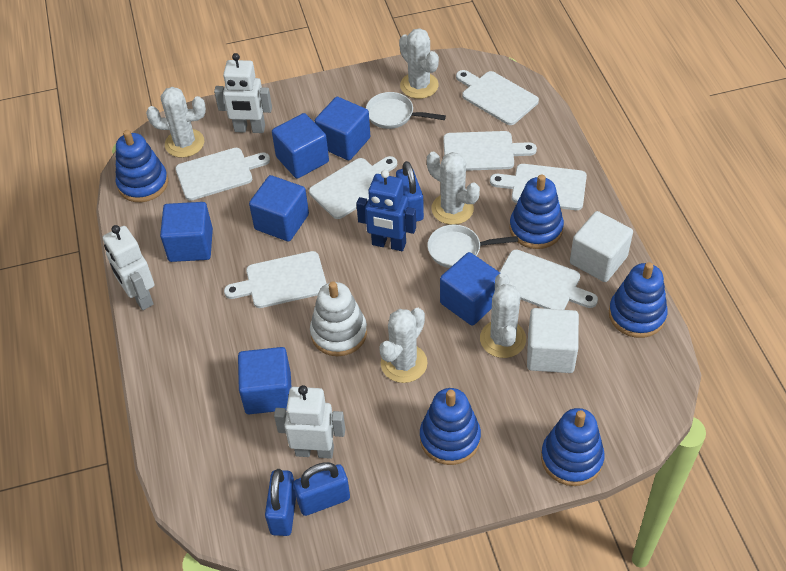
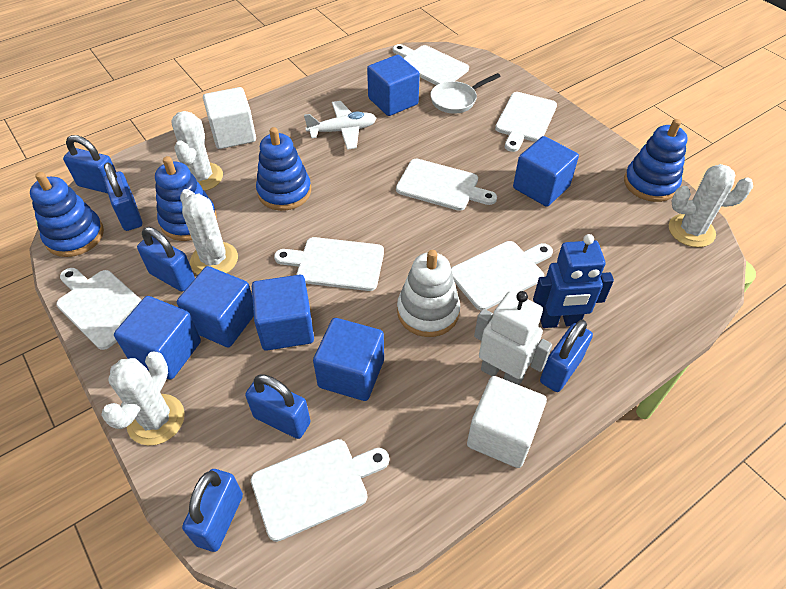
blue padlock: [265,469,296,536] [293,462,350,516] [396,161,424,222] = 3 -> [63,135,116,193] [104,163,142,231] [137,227,195,292] [182,469,243,552] [245,374,311,439] [540,320,593,392] = 6
blue stacking toy: [116,130,168,202] [420,388,481,465] [509,174,564,249] [541,408,605,486] [609,262,668,338] = 5 -> [30,172,104,257] [155,156,217,241] [256,127,311,211] [624,119,688,202] = 4
white cactus: [146,87,206,158] [379,308,427,383] [399,28,439,99] [427,152,480,225] [480,273,526,358] = 5 -> [101,351,185,446] [171,111,223,191] [180,189,238,275] [669,164,753,247] = 4
white pan: [366,92,446,129] [427,225,518,268] = 2 -> [430,73,501,114] = 1
white plane: none = 0 -> [304,101,376,150] = 1
white robot: [103,225,154,310] [214,53,272,133] [274,385,345,459] = 3 -> [474,291,552,385] = 1

